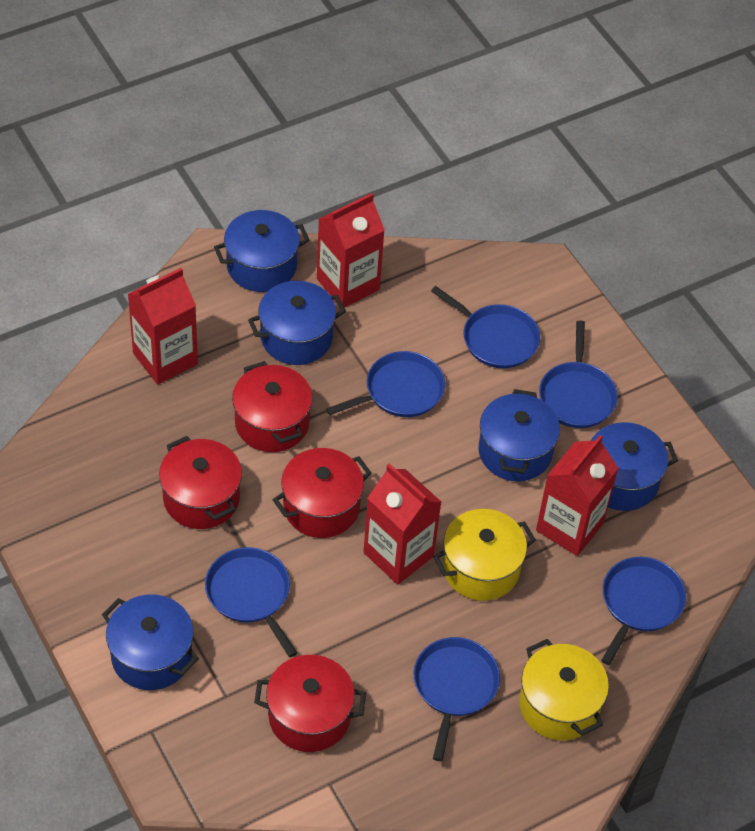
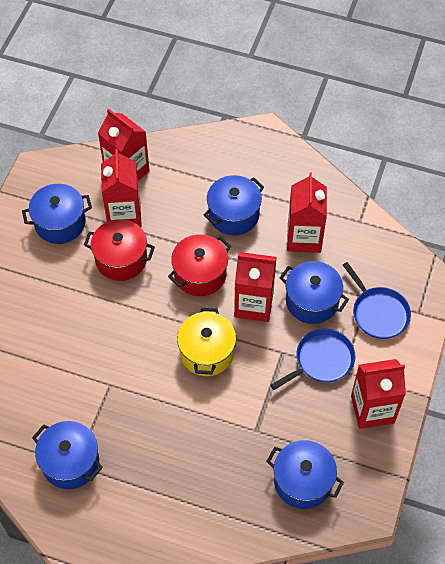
blue pan: [205,547,297,657] [326,351,445,417] [413,637,500,761] [431,286,540,368] [539,320,618,428] [601,557,686,665] = 6 -> [270,329,355,390] [343,262,411,339] = 2
red carton: [128,268,198,385] [317,193,385,308] [363,463,441,585] [536,435,618,556] = 4 -> [98,109,150,181] [101,149,142,227] [234,252,277,322] [287,173,327,253] [351,359,406,429] = 5
red pot: [159,436,242,529] [232,361,313,452] [254,655,366,752] [273,448,372,538] = 4 -> [84,219,155,281] [168,234,231,296] = 2
yellow pot: [433,509,536,601] [519,639,609,740] = 2 -> [177,308,236,376] = 1

